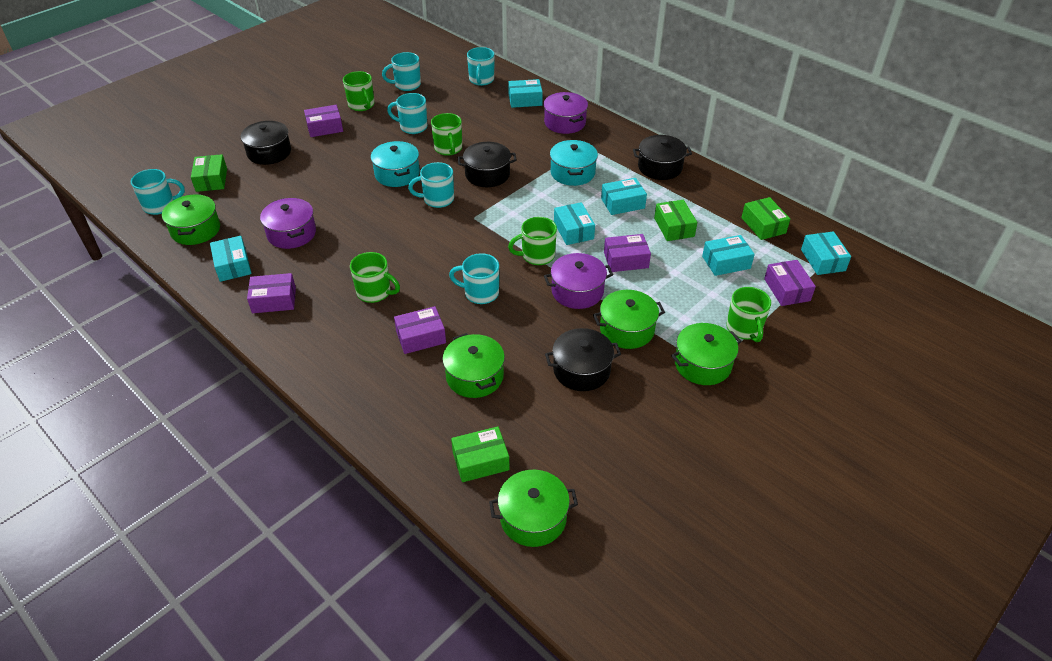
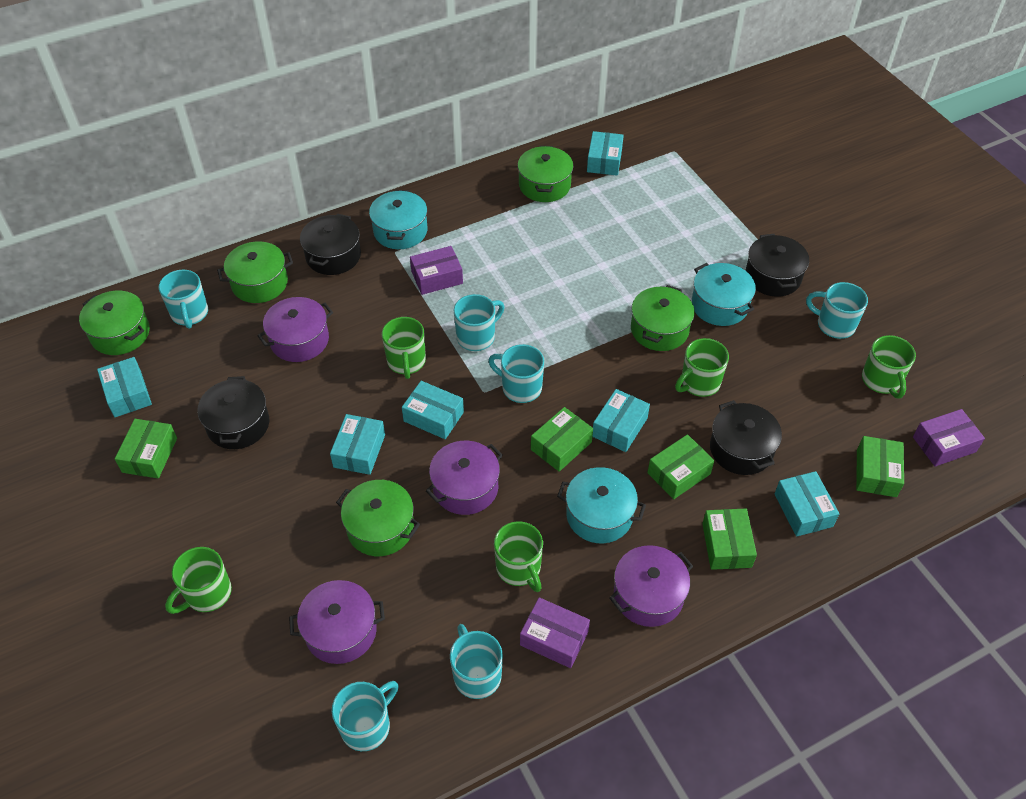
green box: [191,154,227,192] [451,426,510,482] [654,200,697,241] [741,197,790,240] = 4 -> [115,419,177,479] [531,407,593,472] [647,434,714,499] [702,509,757,570] [856,436,904,497] = 5
purple box: [247,273,296,313] [304,105,343,137] [394,306,446,354] [604,234,651,272] [764,260,816,306] = 5 -> [410,246,463,295] [520,597,590,668] [913,409,985,467] = 3
purple pot: [260,198,316,249] [544,92,588,134] [544,253,613,309] = 3 -> [257,297,333,362] [289,580,385,664] [426,441,503,515] [609,545,693,627] = 4
turquoise pot: [371,141,420,187] [550,140,598,186] = 2 -> [369,190,427,249] [557,467,646,543] [692,263,756,326] = 3

